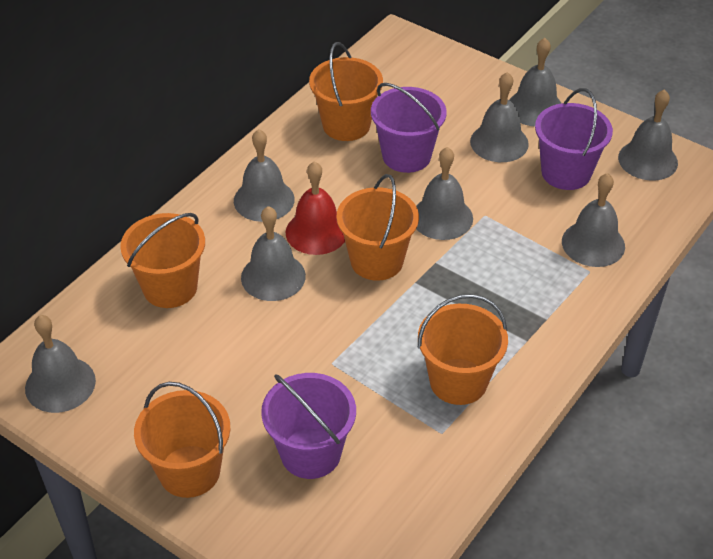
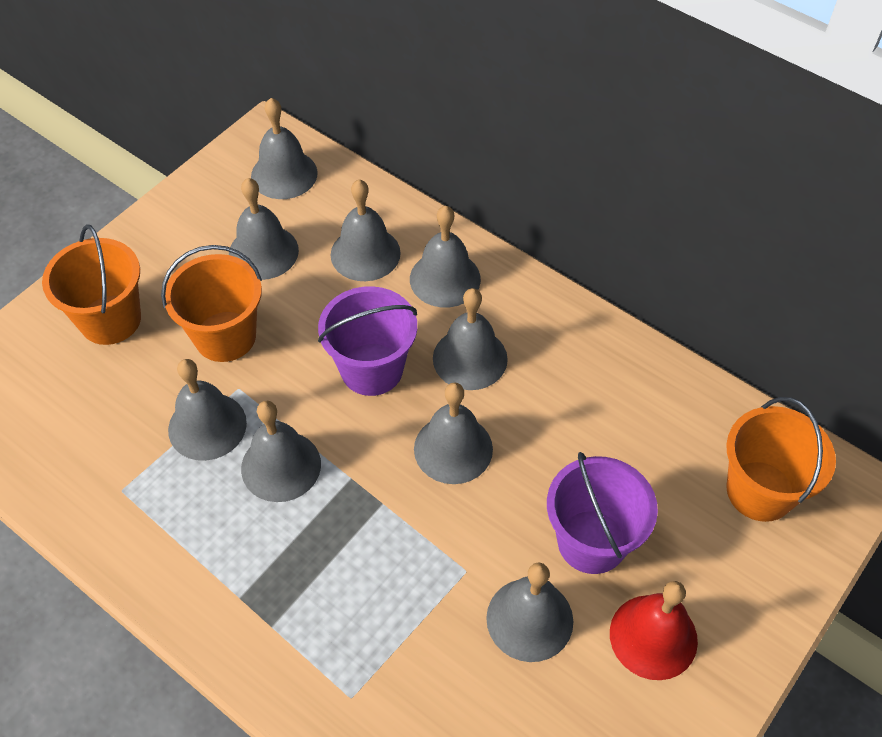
grey bell: [25,315,96,413] [234,129,295,222] [241,206,306,301] [416,147,473,240] [470,72,529,162] [509,38,562,127] [562,173,625,267] [618,89,678,181] = 8 -> [168,359,247,461] [229,178,299,280] [241,401,321,502] [251,98,317,199] [331,180,401,281] [410,206,481,307] [414,382,493,484] [433,288,508,390] [486,563,573,662] = 9
orange bucket: [120,213,205,308] [134,382,230,498] [309,42,383,141] [337,174,419,281] [418,294,508,405] = 5 -> [42,224,141,345] [161,245,262,362] [727,397,836,522] = 3
purple bucket: [261,373,356,479] [371,83,446,173] [535,88,613,190] = 3 -> [318,286,417,396] [547,452,658,574] = 2

